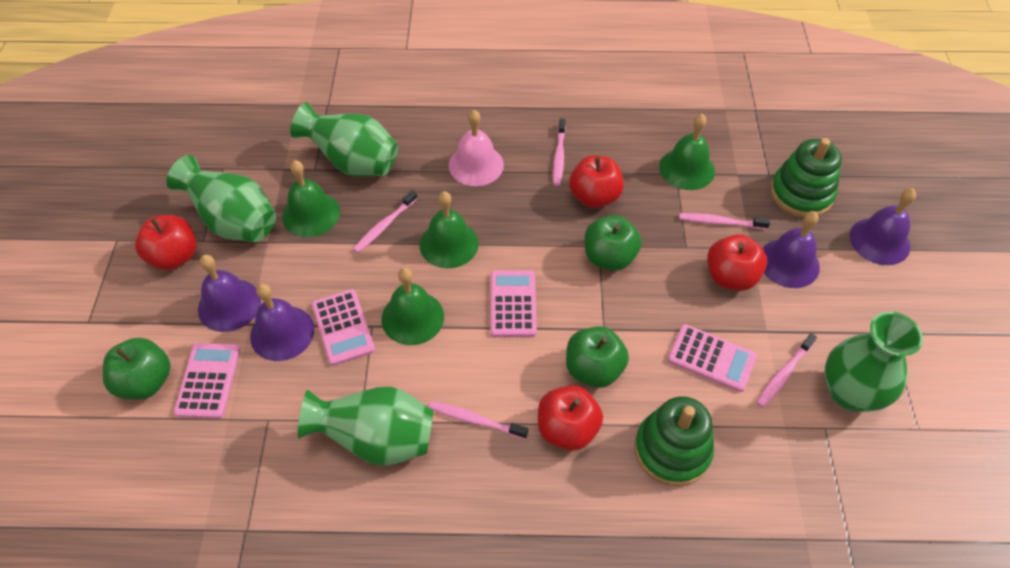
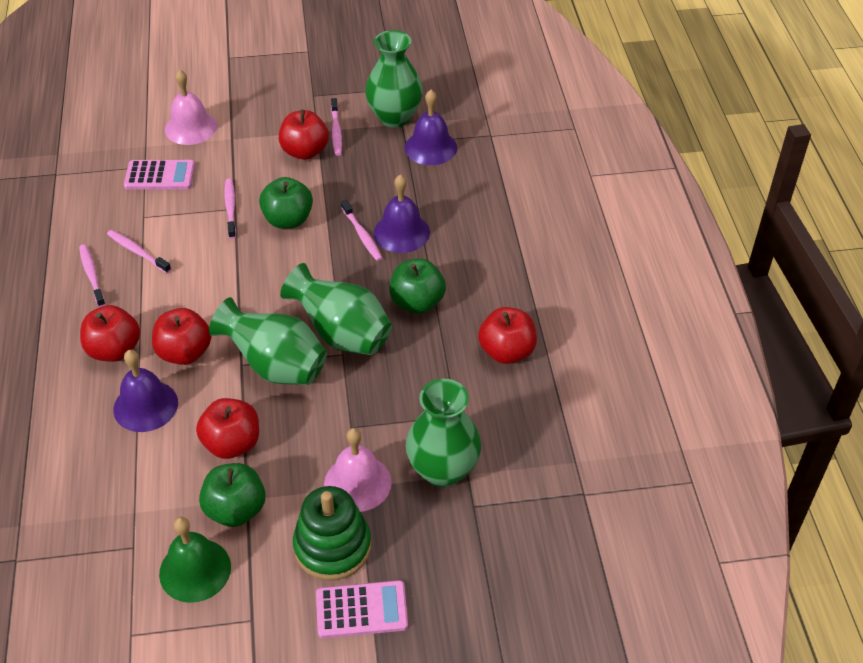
green bell: [282,160,340,237] [381,268,444,345] [419,191,479,268] [659,114,715,190] = 4 -> [159,517,231,603] = 1
green stacking toy: [634,396,714,486] [770,138,842,217] = 2 -> [293,486,371,580] = 1
pink bell: [449,110,504,186] = 1 -> [165,70,217,145] [324,428,392,512] = 2
pink calculator: [174,343,240,419] [312,289,375,366] [491,270,537,337] [668,324,757,392] = 4 -> [124,160,195,190] [316,580,408,638] = 2
purple bell: [198,255,261,332] [250,284,314,361] [762,211,820,288] [850,188,916,265] = 4 -> [113,350,178,432] [374,174,430,253] [405,90,457,165] = 3
red apple: [135,215,197,270] [538,385,603,451] [569,155,624,208] [707,234,767,291] = 4 -> [80,305,140,362] [152,308,211,365] [196,398,259,459] [279,110,329,160] [478,307,537,364] = 5

